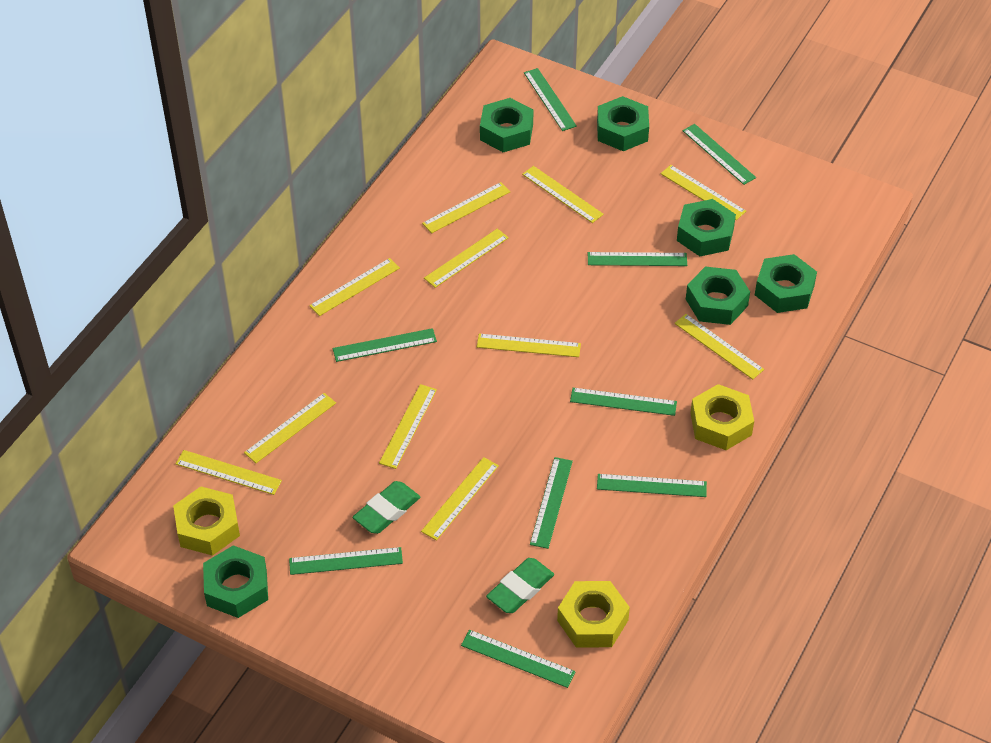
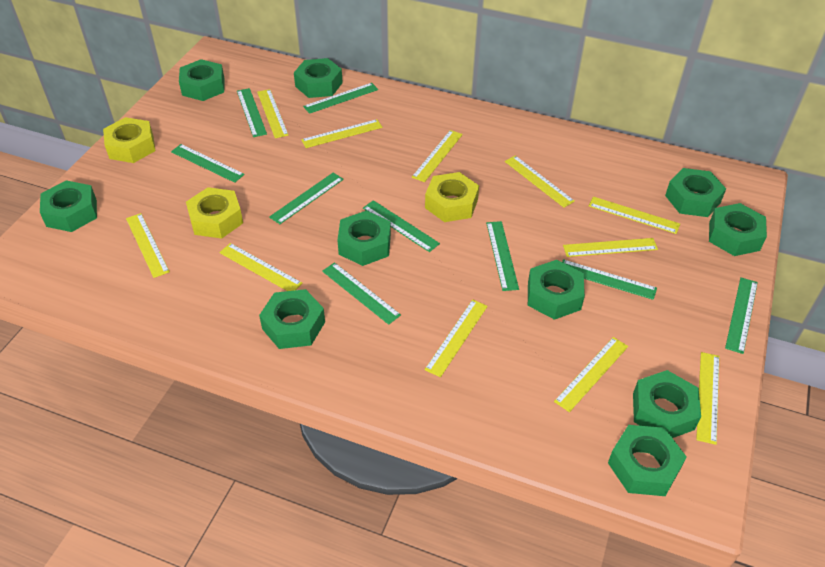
green eraser: [353,481,420,534] [486,558,554,613] = 2 -> none = 0
green nut: [203,545,268,618] [480,98,533,152] [597,96,649,151] [677,199,736,256] [686,267,750,325] [755,254,817,313] = 6 -> [40,180,97,232] [179,59,224,101] [259,289,325,349] [294,58,343,98] [337,210,391,266] [528,260,585,320] [608,425,687,496] [633,370,701,438] [665,168,726,217] [709,203,767,256] = 10

